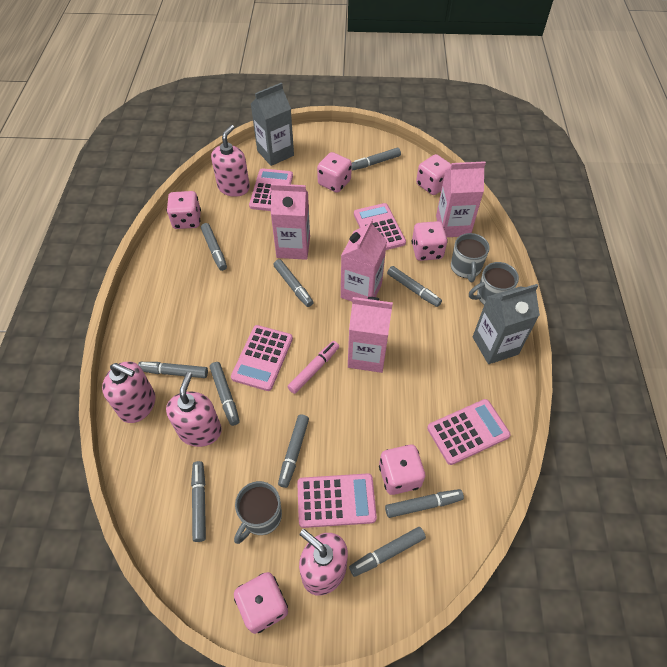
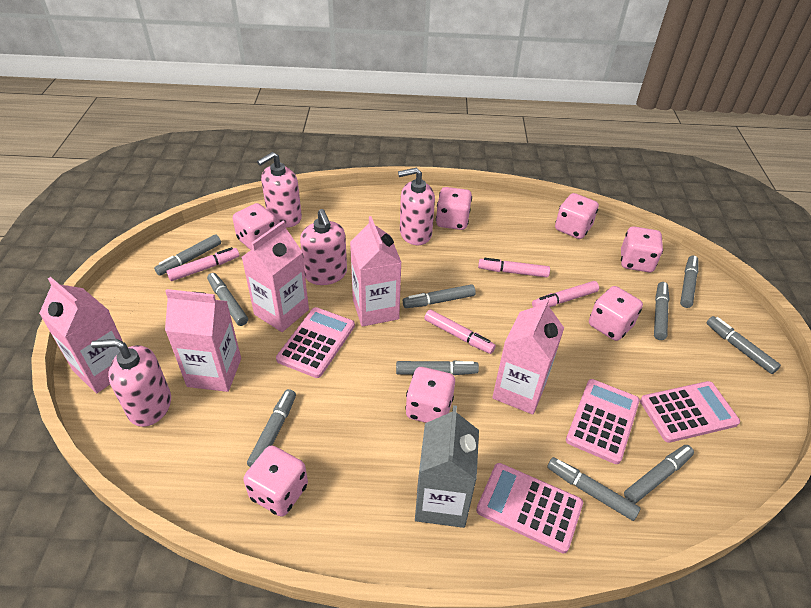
grey carton: [251,83,294,166] [473,284,540,364] = 2 -> [415,405,479,528] = 1
grey mug: [234,481,282,544] [451,233,490,282] [469,262,519,305] = 3 -> none = 0
pink calculator: [231,325,293,391] [249,168,293,211] [297,473,377,528] [354,203,406,250] [427,399,511,465] = 5 -> [276,307,355,378] [476,463,583,554] [566,379,640,464] [640,381,740,443] = 4
pink carton: [271,184,310,260] [341,219,387,301] [348,297,393,373] [436,161,486,237] = 4 -> [39,277,123,393] [165,289,241,392] [242,221,309,332] [350,216,402,327] [492,297,564,415] = 5
pink dice: [167,191,201,229] [234,572,288,634] [317,152,352,193] [379,445,425,495] [412,221,448,261] [416,154,451,195] = 6 -> [233,203,277,250] [243,445,308,517] [405,367,455,423] [436,187,472,230] [555,193,599,239] [589,286,643,341] [621,226,663,272] = 7
pink marker: [287,341,339,394] = 1 -> [167,247,239,281] [424,309,496,354] [478,258,550,277] [532,281,599,307] = 4

